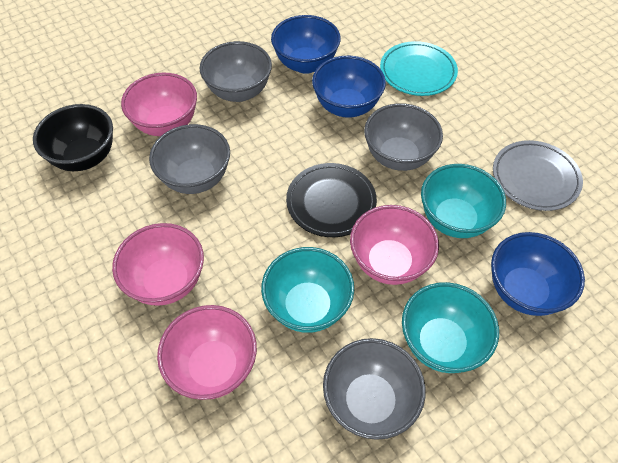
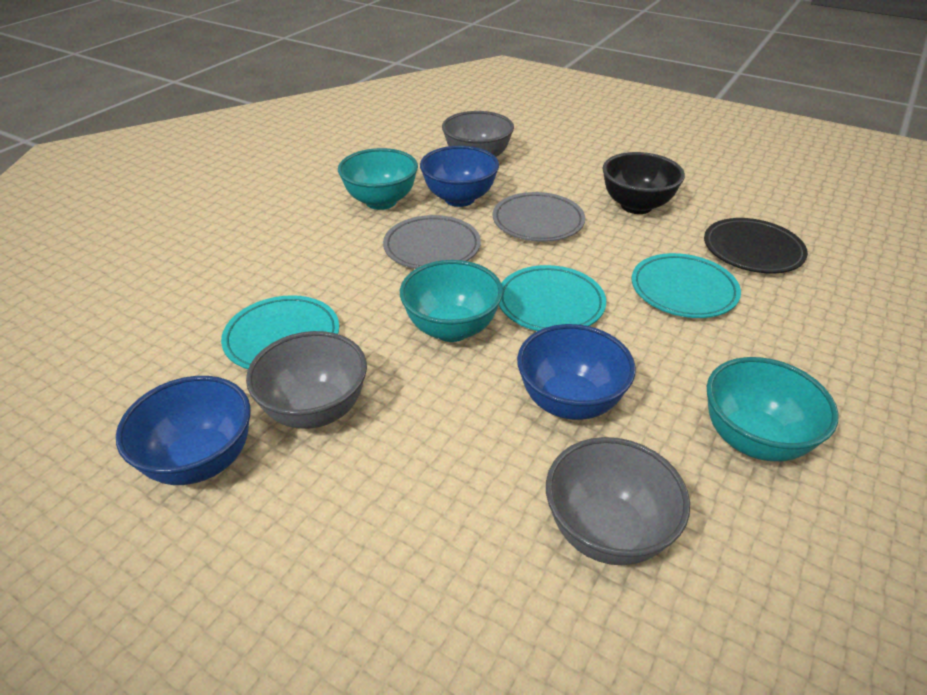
grey bowl: [149,124,230,194] [200,41,272,102] [323,338,426,440] [364,103,443,171] = 4 -> [246,331,367,429] [442,111,514,157] [546,437,690,565] = 3
grey plate: [493,140,583,211] = 1 -> [383,215,481,269] [493,192,585,242] = 2
pink bowl: [112,223,204,306] [121,73,197,136] [157,305,257,400] [350,205,439,285] = 4 -> none = 0
turquoise plate: [380,41,458,96] = 1 -> [221,295,339,369] [499,265,606,331] [632,253,741,318] = 3

